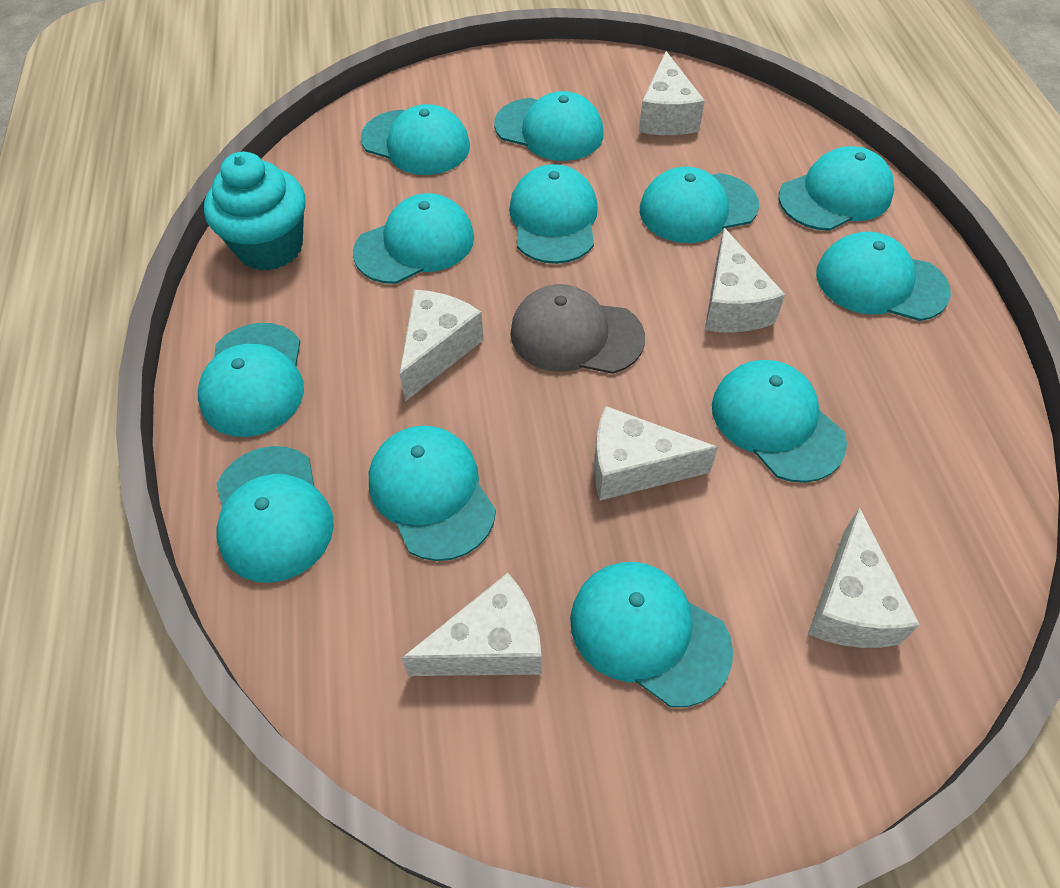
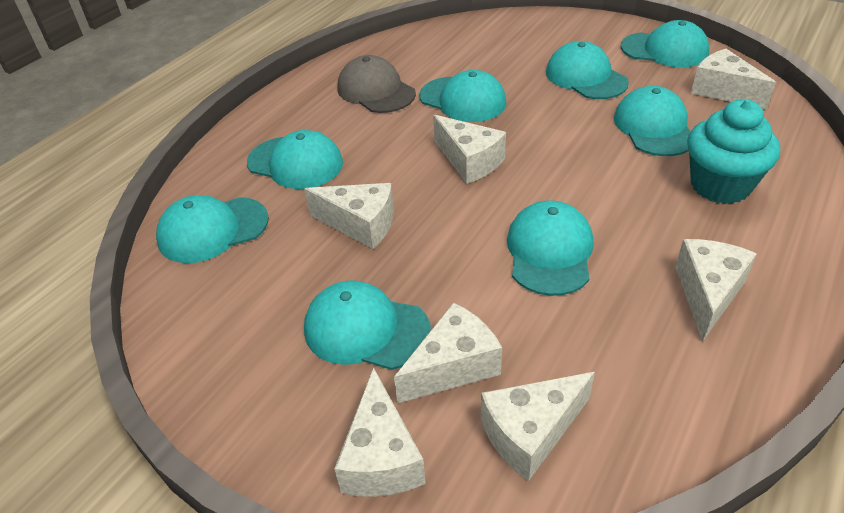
turquoise cap: [198,323,304,437] [216,446,334,583] [353,193,474,284] [361,104,470,175] [369,426,496,561] [494,91,604,161] [509,164,598,264] [570,562,733,707] [640,167,759,243] [712,360,847,483] [779,146,894,231] [816,232,951,321] = 12 -> [156,195,269,263] [247,130,343,189] [304,280,431,370] [419,70,507,122] [507,200,593,296] [546,41,629,99] [614,86,691,156] [621,20,710,67] = 8
white cheese: [399,290,484,402] [401,573,542,676] [594,406,718,501] [639,51,705,135] [705,228,785,333] [808,507,920,648] = 6 -> [304,183,394,249] [334,367,426,497] [394,302,502,404] [433,115,506,184] [481,372,595,481] [675,239,757,342] [691,49,776,109] = 7

